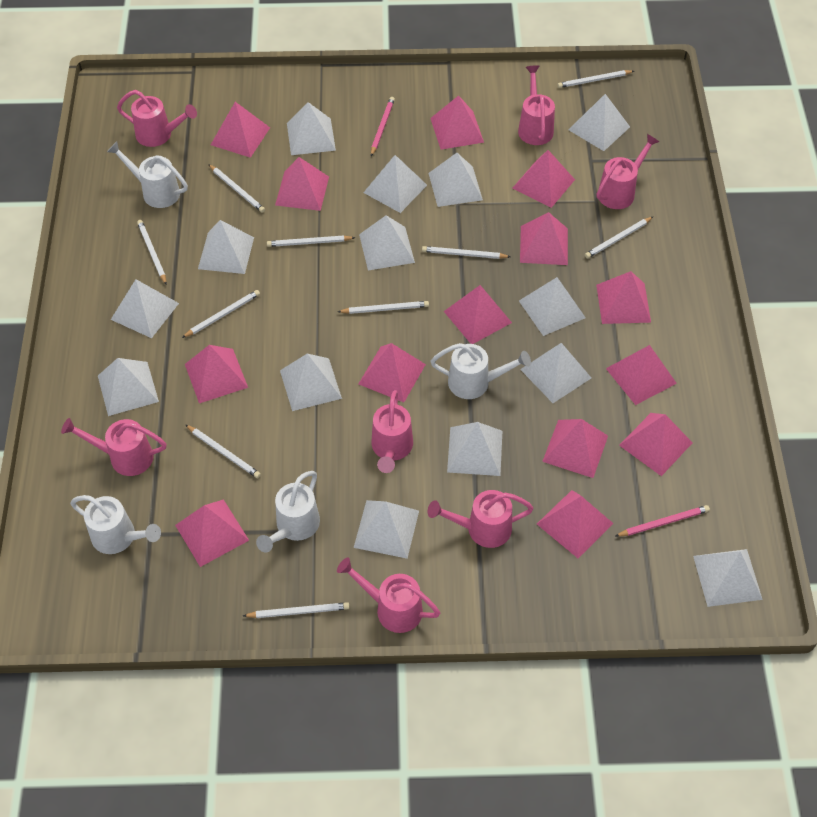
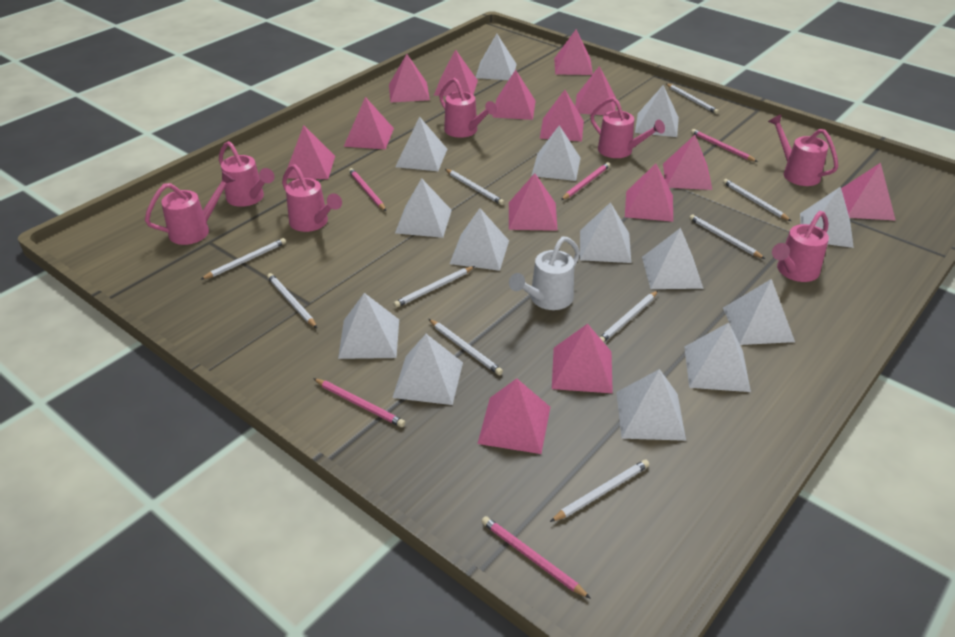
pink pencil: [371,97,395,156] [615,505,710,537] = 2 -> [313,378,405,427] [349,168,386,211] [481,516,591,599] [561,162,610,200] [691,129,758,162] = 5
white watering can: [70,495,161,554] [107,141,188,208] [256,471,320,552] [430,343,531,399] = 4 -> [509,236,580,310] = 1

